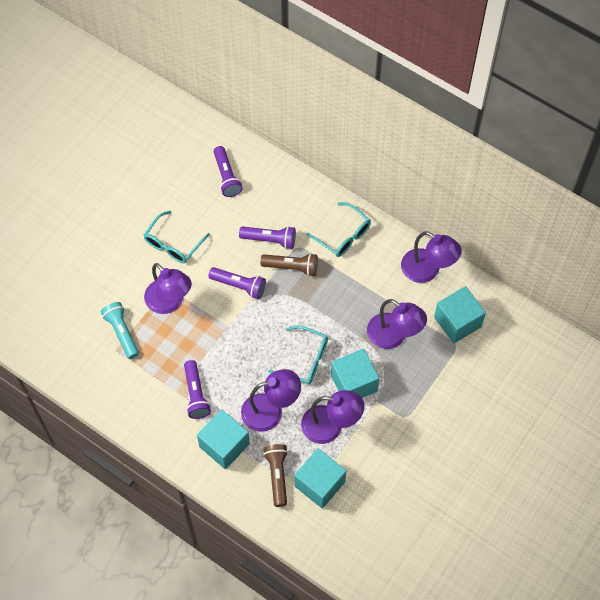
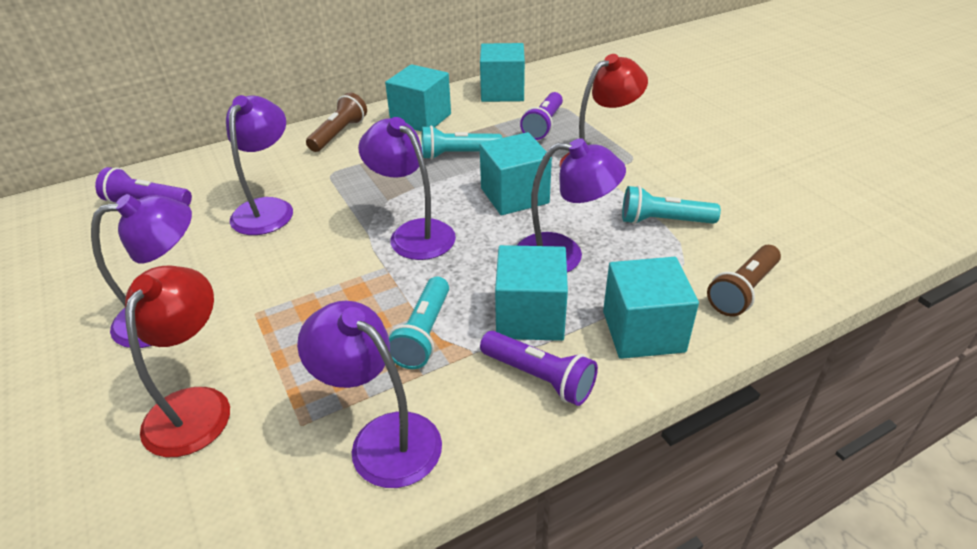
purple flashlight: [184,360,211,419] [208,267,266,299] [214,146,243,197] [239,226,296,249] = 4 -> [95,167,192,206] [480,331,598,406] [520,92,563,140] = 3
red lamp: none = 0 -> [125,266,230,457] [560,54,648,168] = 2
turquoise cube: [197,410,250,469] [294,448,346,509] [331,348,379,398] [434,286,486,343] = 4 -> [385,64,451,132] [480,43,525,102] [480,132,552,215] [495,245,568,341] [603,257,699,359] = 5
turquoise flashlight: [101,302,139,359] = 1 -> [388,277,449,369] [422,125,502,160] [622,186,721,224] = 3
turquoise glasses: [144,211,210,263] [268,326,328,384] [306,203,371,257] = 3 -> none = 0

